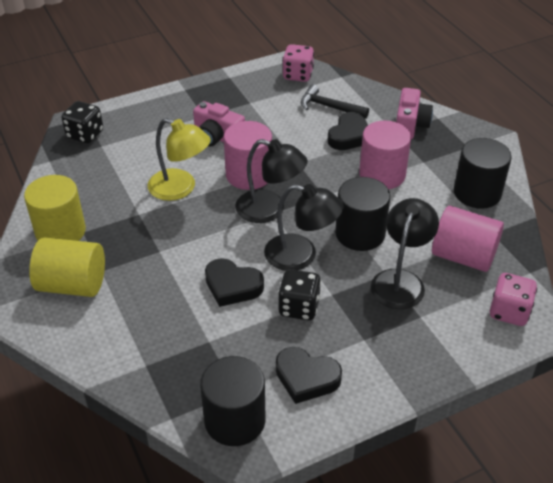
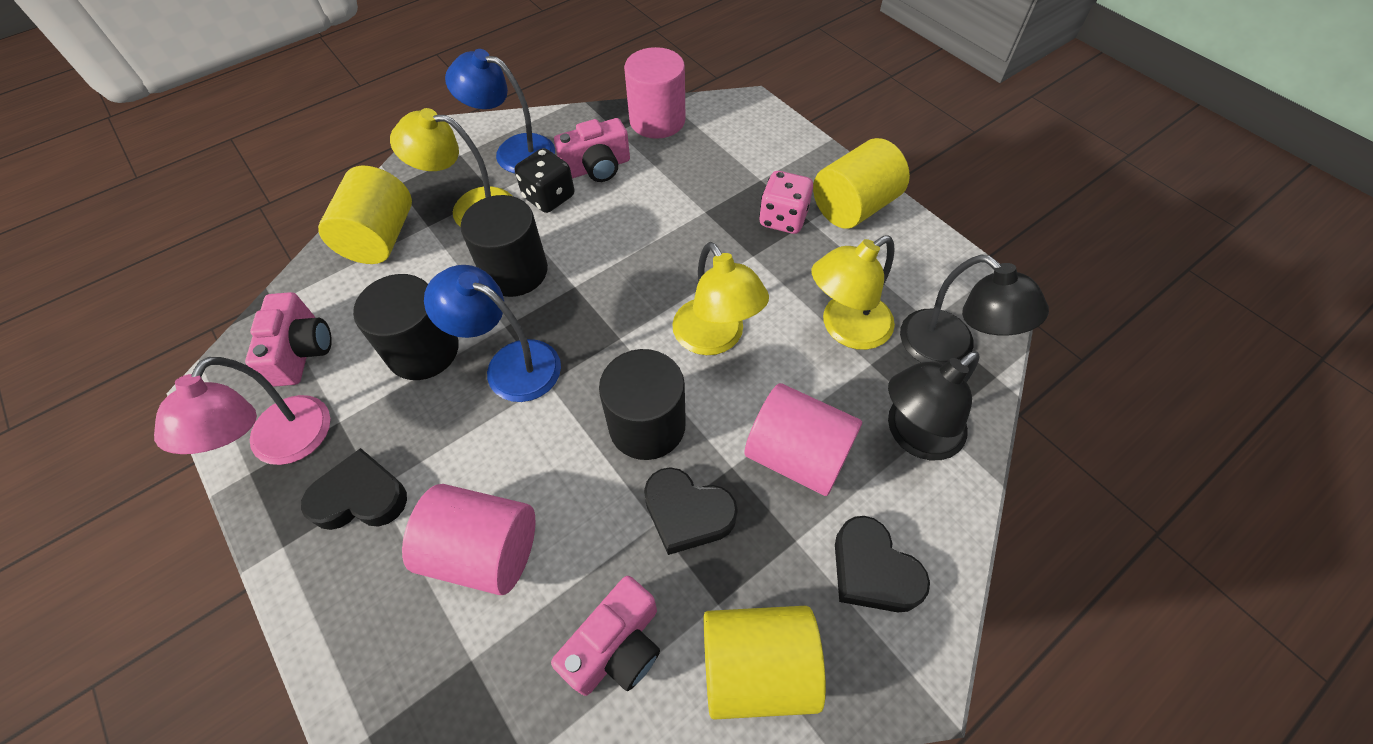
black dice: [62,101,103,143] [278,269,321,320] = 2 -> [515,148,574,213] = 1
black hammer: [301,84,369,119] = 1 -> none = 0
black lamp: [235,139,308,223] [264,184,344,271] [371,198,439,309] = 3 -> [888,351,980,460] [900,254,1049,364] = 2
blue lamp: none = 0 -> [424,265,561,402] [445,49,555,173] = 2
pink camera: [193,101,245,146] [396,88,433,139] = 2 -> [245,292,332,387] [551,576,660,696] [554,118,630,182] = 3
pink dice: [282,44,314,82] [490,273,537,326] = 2 -> [759,171,813,234] = 1
pink lamp: none = 0 -> [154,357,330,465] = 1
yellow cylinder: [24,175,86,241] [29,237,105,297] = 2 -> [318,165,412,264] [704,606,826,720] [813,138,910,229] = 3
yellow lamp: [148,118,211,201] = 1 -> [390,108,512,226] [672,242,769,355] [812,236,895,350] = 3

